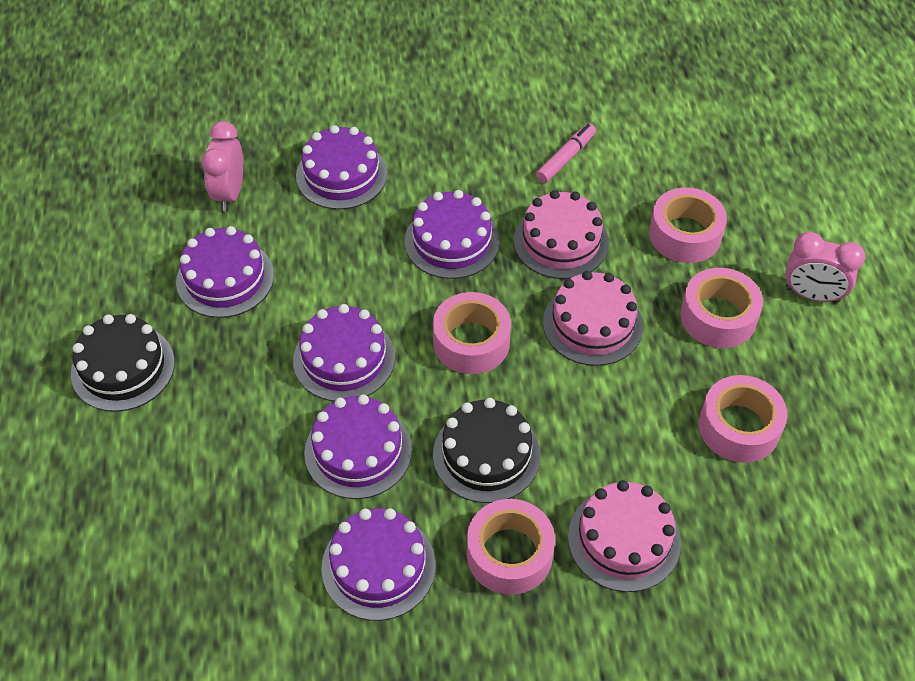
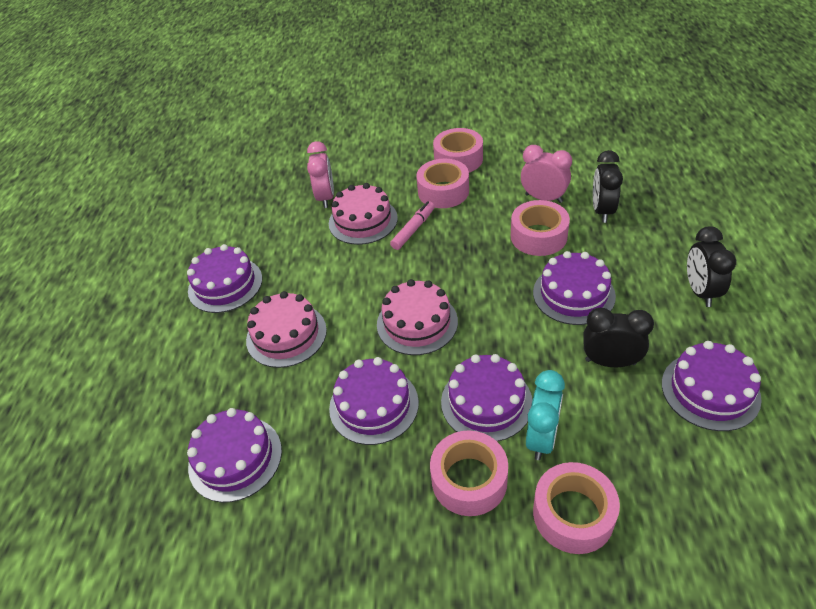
black cake: [71,314,175,412] [433,398,540,503] = 2 -> none = 0
black clock: none = 0 -> [583,308,654,367] [593,150,623,223] [687,226,736,307] = 3
turquoise clock: none = 0 -> [526,370,565,460] = 1

